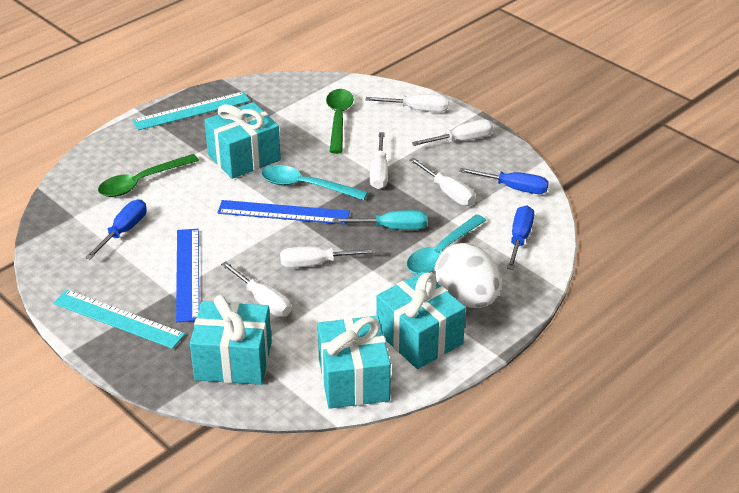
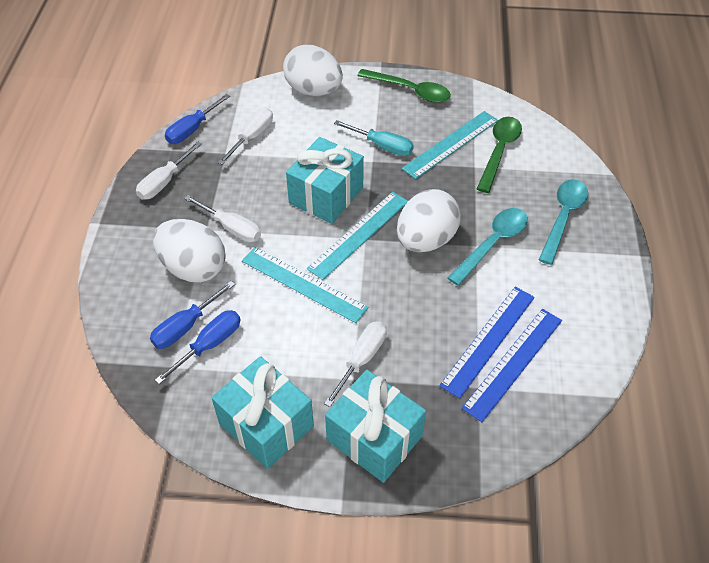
turquoise gift: [190,295,272,385] [204,102,281,179] [318,316,391,409] [376,272,466,369] = 4 -> [212,356,314,469] [286,137,364,224] [325,370,426,483] = 3
turquoise ruler: [53,290,185,349] [132,92,250,130] = 2 -> [242,247,368,323] [307,192,408,280] [402,111,498,179] = 3
white egg: [434,243,501,308] = 1 -> [153,219,226,283] [283,44,343,96] [397,189,461,252] = 3
white screwdriver: [221,261,291,317] [280,246,377,268] [366,94,449,112] [370,132,388,189] [409,158,476,206] [412,119,493,146] = 6 -> [136,141,202,200] [184,195,261,242] [218,108,273,165] [324,321,387,407] = 4

